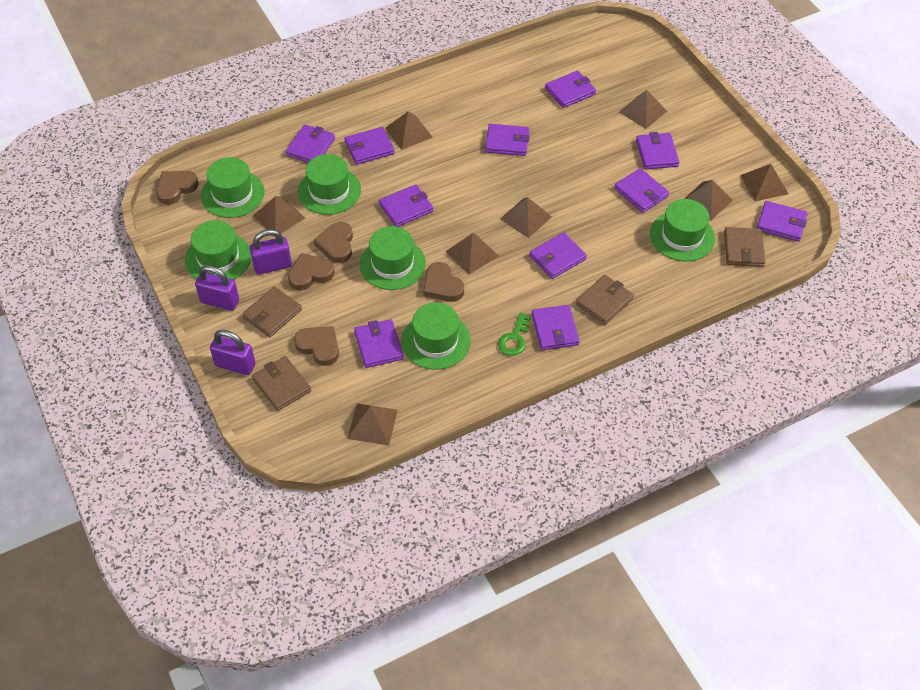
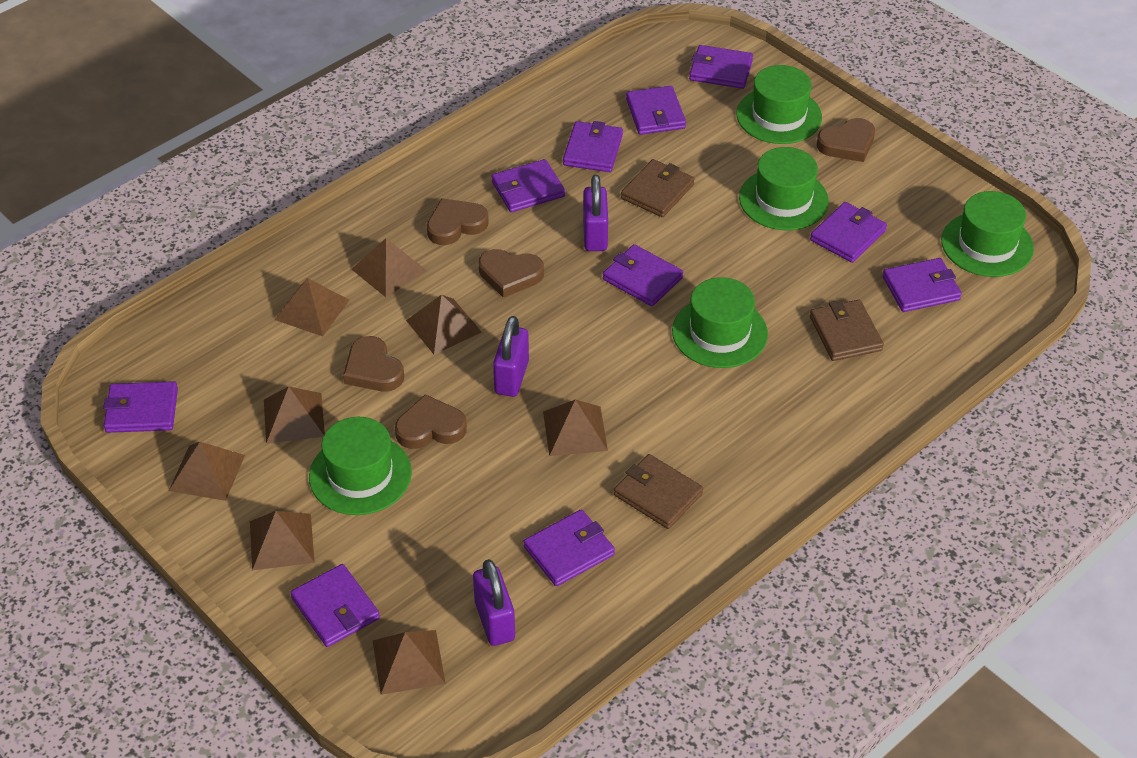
brown wallet: [242,286,302,337] [252,356,311,411] [576,275,634,325] [724,227,765,267] = 4 -> [614,454,703,529] [621,159,695,217] [810,300,884,361] = 3
green hat: [185,220,252,280] [201,157,265,218] [298,154,361,215] [359,226,426,290] [401,302,471,370] [650,199,715,261] = 6 -> [309,417,412,515] [672,277,768,368] [736,65,822,144] [739,147,829,230] [941,191,1034,277] = 5
green key: [498,313,531,356] = 1 -> none = 0
purple wallet: [286,125,335,163] [345,127,395,165] [354,319,404,368] [379,184,433,227] [485,124,530,156] [529,232,587,279] [532,305,580,350] [545,70,596,108] [614,168,669,213] [636,132,679,170] [757,201,808,242] = 11 -> [103,381,178,433] [290,564,380,647] [491,159,565,212] [523,509,615,586] [563,121,623,172] [603,244,683,306] [626,86,686,135] [689,45,753,89] [810,202,887,263] [882,258,962,312] = 10

